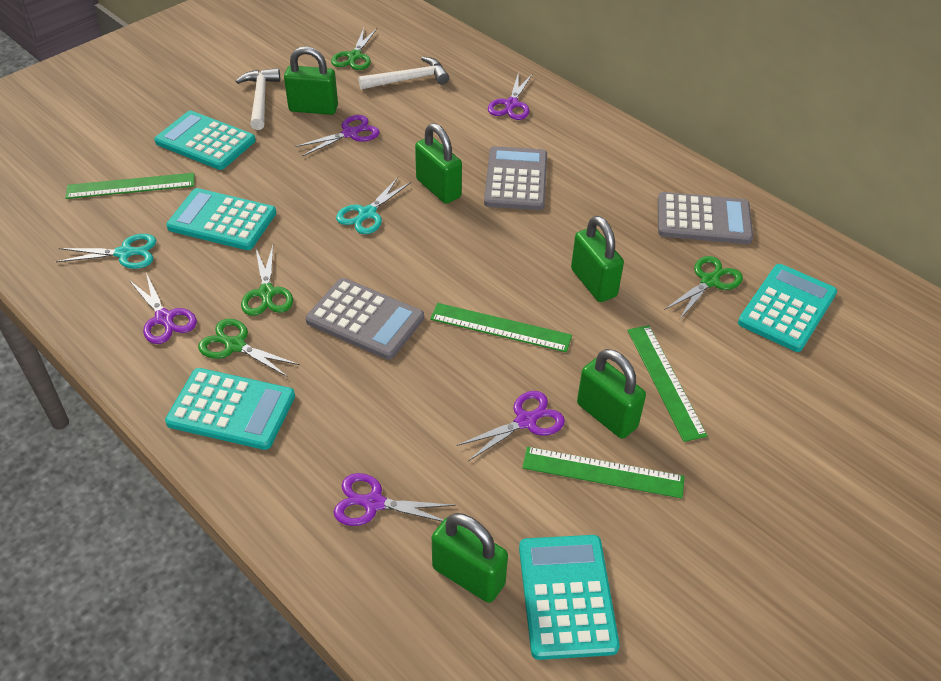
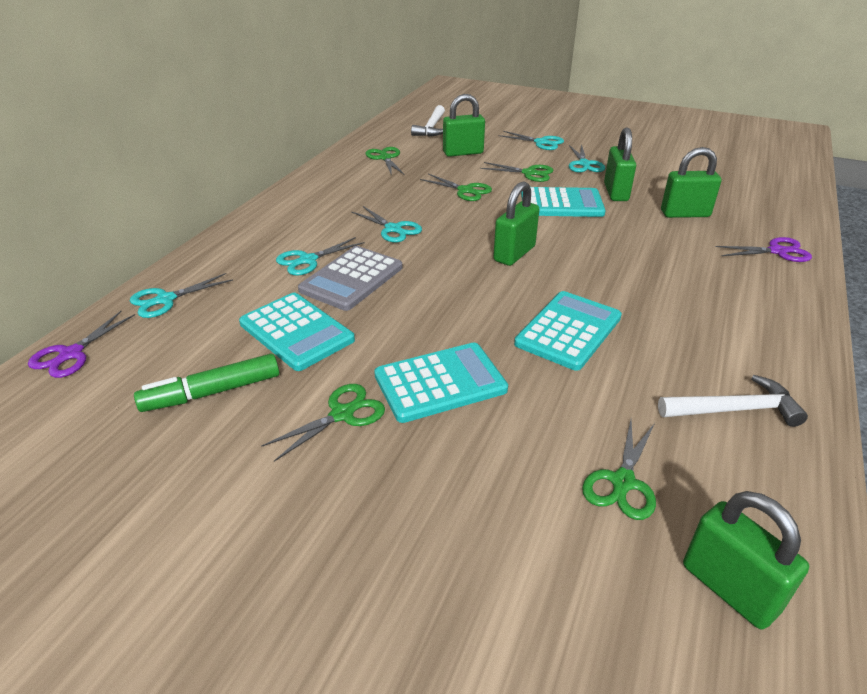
green marker: none = 0 -> [134,354,279,412] = 1
green ruler: [65,173,194,199] [430,303,572,352] [522,447,684,499] [627,325,707,442] = 4 -> none = 0
green scissors: [198,319,300,377] [241,246,293,316] [331,28,377,70] [664,256,743,320] = 4 -> [261,384,385,462] [365,147,405,176] [420,174,492,201] [480,162,554,182] [582,420,656,520] = 5
grey calculator: [306,278,424,360] [484,146,547,210] [658,192,753,244] = 3 -> [298,246,403,311] = 1
purple scissors: [129,273,197,344] [295,115,380,156] [334,473,456,526] [457,391,565,461] [488,73,533,120] = 5 -> [28,311,135,378] [716,237,812,262] = 2
turquoise calculator: [154,111,256,170] [165,368,295,450] [166,188,276,250] [519,535,620,660] [738,264,837,352] = 5 -> [239,293,355,371] [374,343,508,423] [514,291,622,371] [521,187,606,217] = 4
turquoise scissors: [56,234,156,269] [336,177,411,234] = 2 -> [130,273,233,318] [276,237,364,275] [351,206,422,243] [498,131,564,150] [569,144,605,172] = 5

